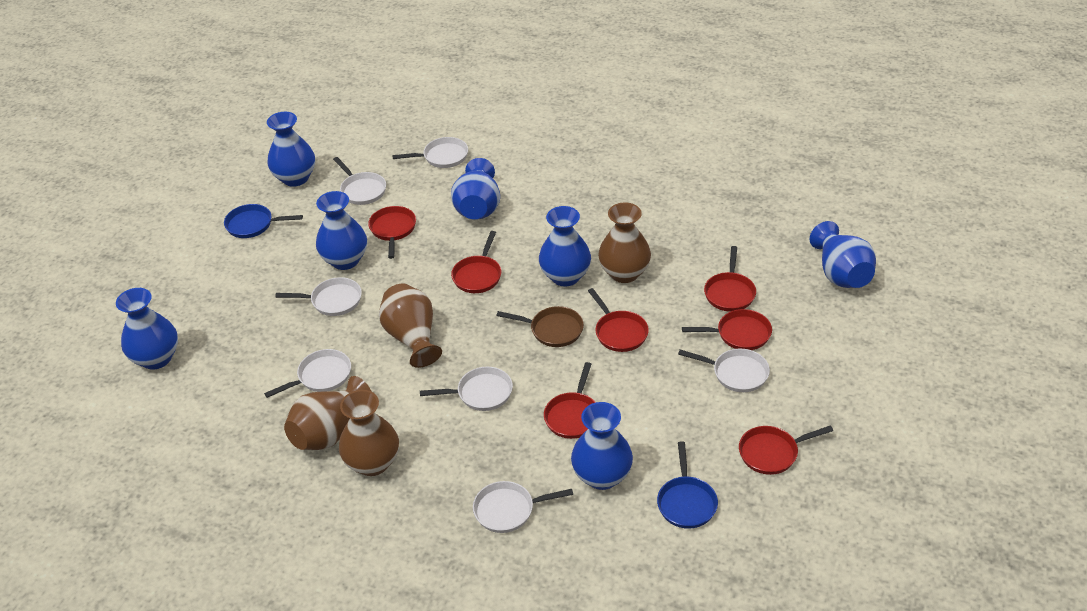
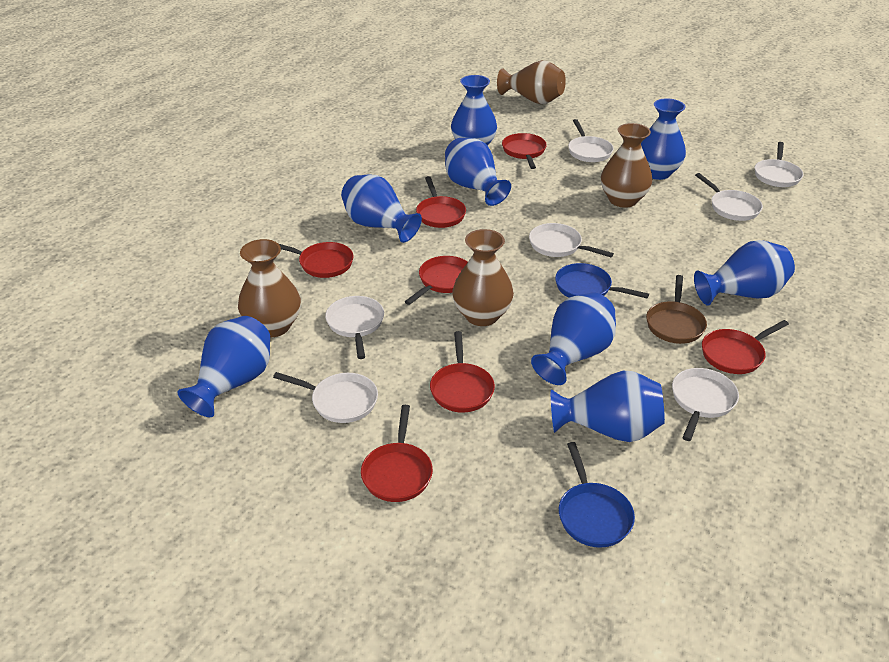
blue vase: [116,288,178,370] [267,112,315,187] [316,191,367,270] [451,158,500,220] [539,206,591,287] [571,402,633,490] [810,221,876,288] = 7 -> [177,316,270,417] [341,175,422,243] [445,138,511,206] [451,75,497,145] [531,292,616,385] [551,371,665,442] [641,98,686,180] [694,240,795,306] = 8

